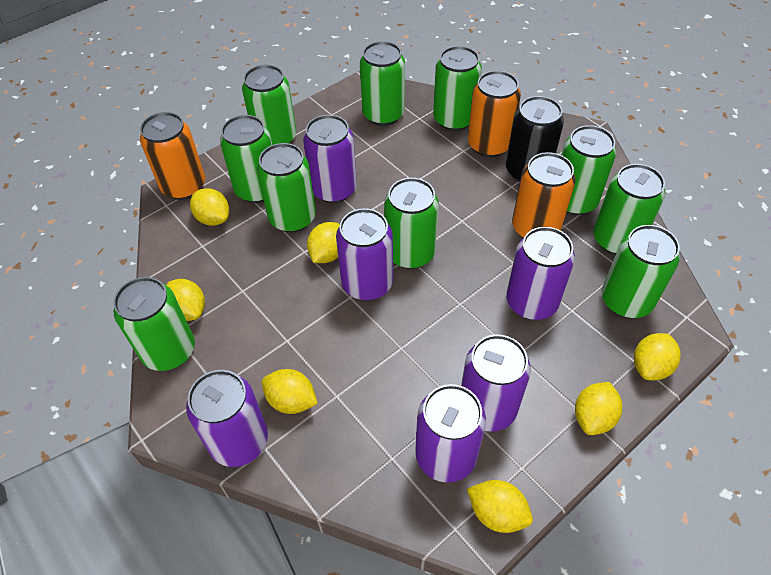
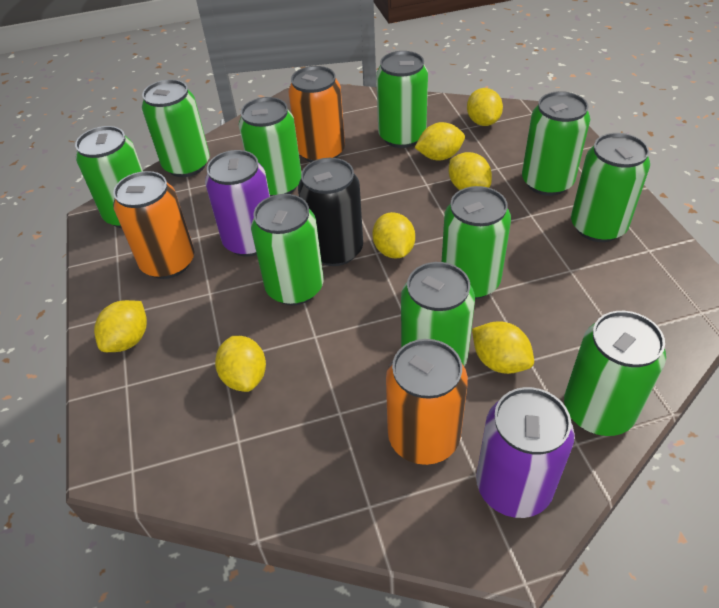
purple can: [186,370,268,467] [303,115,357,203] [336,208,393,301] [415,384,486,483] [461,335,531,432] [506,227,575,320] = 6 -> [205,150,270,257] [476,387,575,518] = 2

